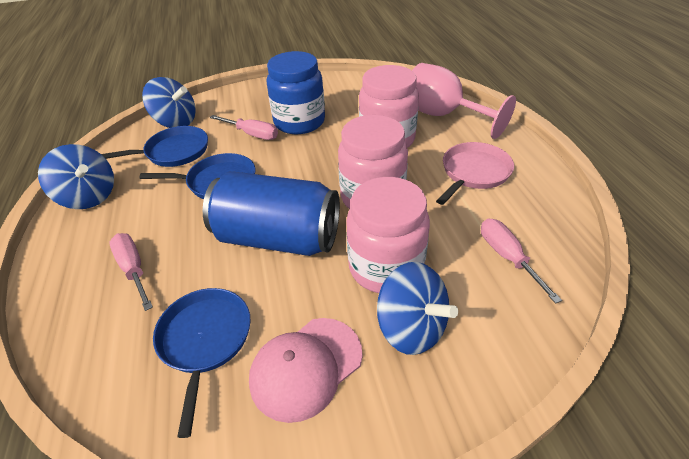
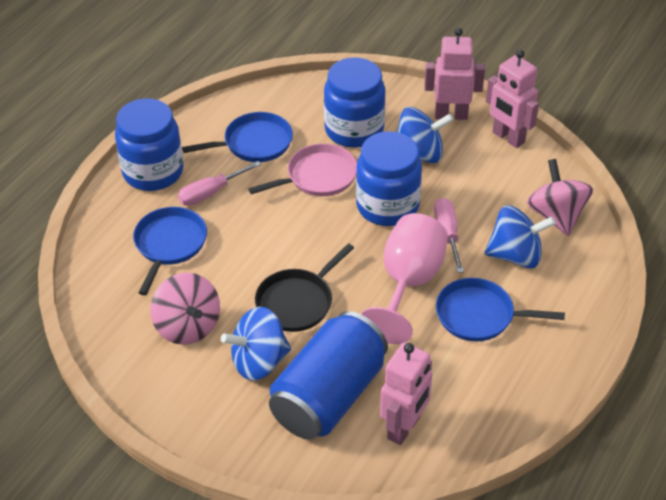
black pan: none = 0 -> [255,243,354,332] = 1
blue jar: [266,51,325,134] = 1 -> [115,98,183,191] [324,57,386,148] [356,132,422,226] = 3
pink cap: [249,318,363,423] = 1 -> none = 0
pink jar: [338,115,408,209] [346,177,430,293] [359,65,419,148] = 3 -> none = 0
pink robot: none = 0 -> [380,342,432,445] [424,28,485,120] [486,50,539,148] = 3
pink screwdriver: [109,233,153,311] [210,115,278,140] [481,218,562,304] = 3 -> [178,161,261,206] [434,198,464,273] = 2
pink spinning top: none = 0 -> [150,273,220,345] [527,159,593,236] = 2

